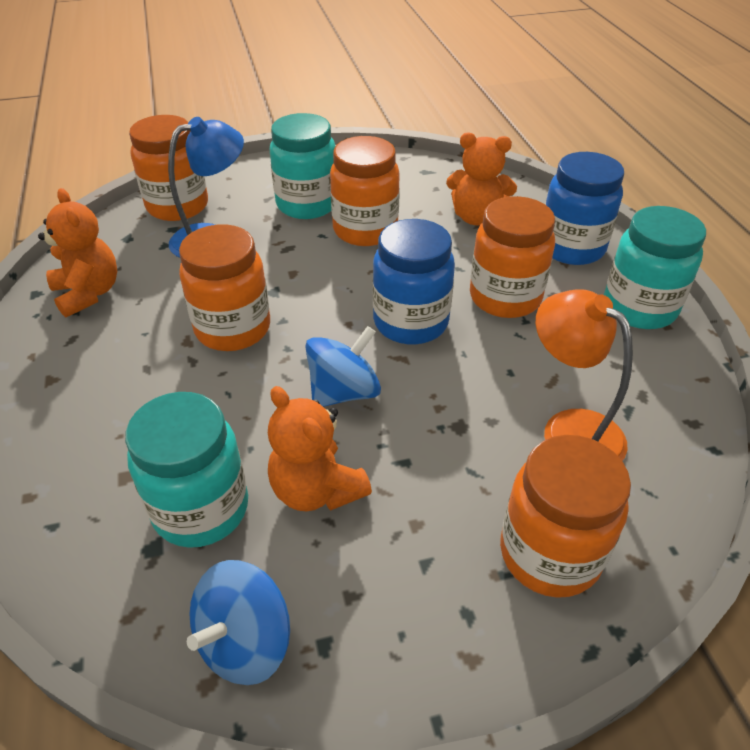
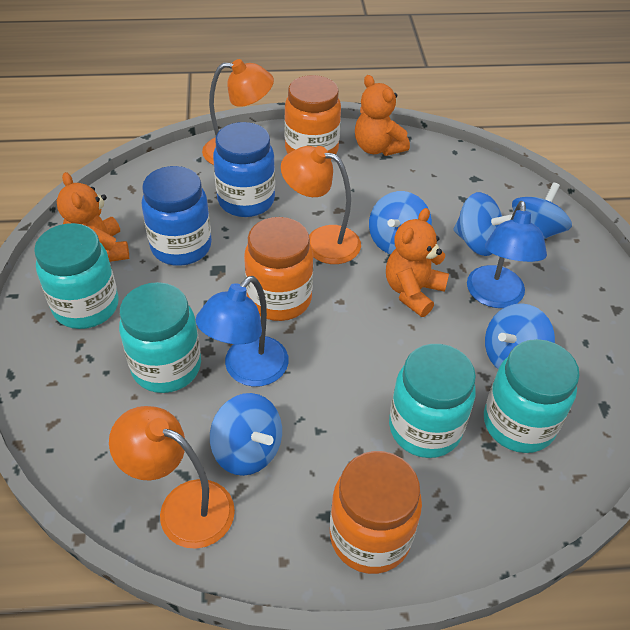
blue lamp: [168,117,244,258] = 1 -> [196,276,289,387] [467,201,547,308] = 2
blue spinning top: [187,560,290,685] [305,326,381,407] = 2 -> [210,393,282,476] [369,191,432,254] [453,192,512,256] [485,303,555,369] [512,182,572,239] = 5
orange jar: [129,115,208,221] [179,225,270,351] [330,136,400,246] [470,196,555,318] [500,435,631,598] = 5 -> [244,217,313,321] [284,75,341,160] [330,451,422,574] = 3
orange lamp: [536,289,633,461] = 1 -> [109,406,235,549] [202,59,274,165] [281,146,361,264] = 3
turquoise jar: [125,392,248,548] [270,113,336,219] [604,206,706,329] = 3 -> [34,223,119,329] [119,282,201,393] [389,344,476,458] [484,339,580,453] = 4

